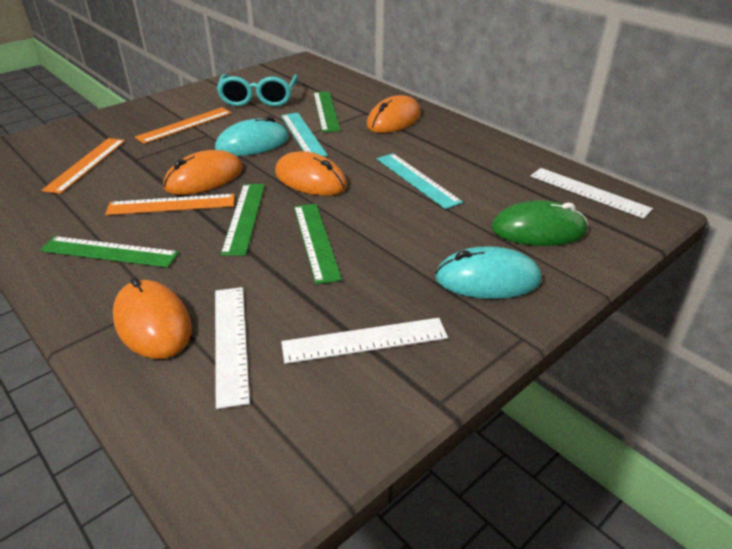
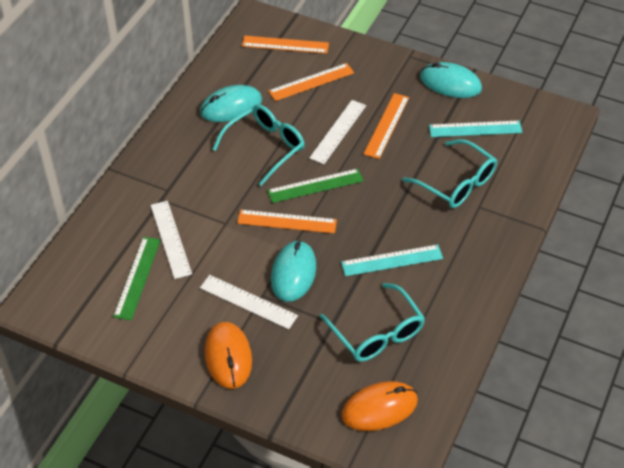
green mouse: [492,200,588,246] = 1 -> none = 0
green ruler: [40,236,179,268] [221,184,265,256] [294,204,342,285] [313,91,341,132] = 4 -> [113,237,160,320] [267,169,364,203] = 2
orange mouse: [113,277,192,359] [163,150,243,195] [275,151,347,196] [367,95,421,133] = 4 -> [205,322,252,389] [341,381,418,431] = 2
orange ruler: [41,138,125,194] [105,194,235,215] [135,107,232,144] = 3 -> [237,210,337,234] [242,36,329,54] [268,63,354,101] [364,93,409,159] = 4
turquoise glasses: [217,74,298,106] = 1 -> [212,104,305,186] [320,283,425,362] [402,139,497,208] = 3
turquoise mouse: [215,116,289,156] [435,246,541,299] = 2 -> [200,85,262,122] [271,240,316,302] [420,62,482,98] = 3

